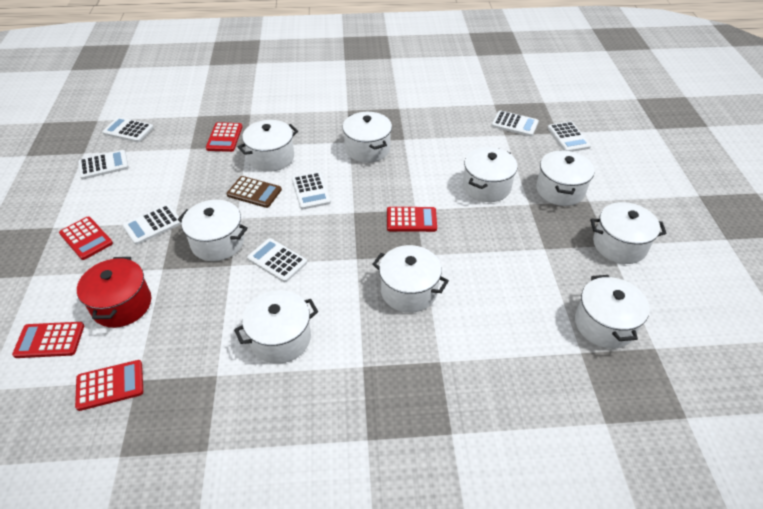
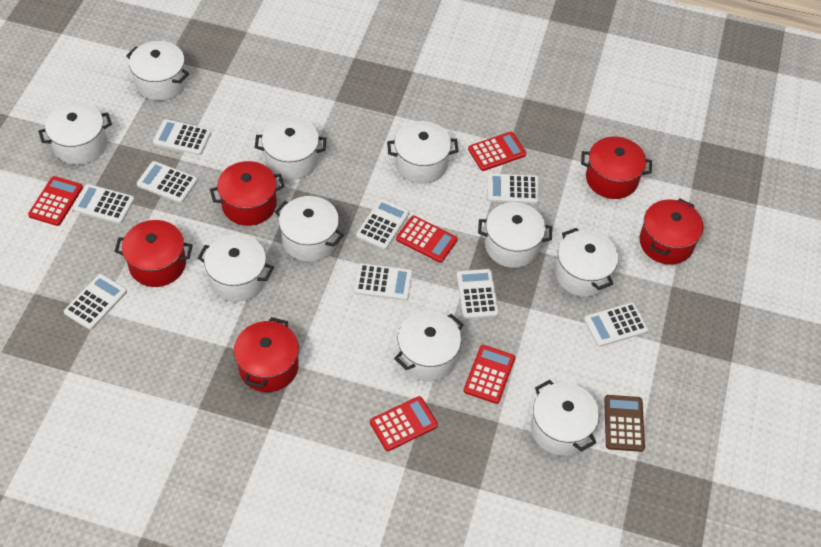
red pot: [77,257,151,328] = 1 -> [114,220,193,287] [210,161,285,226] [234,317,299,392] [581,136,652,199] [639,199,703,265] = 5
white calculator: [78,150,129,179] [102,117,154,142] [123,205,181,245] [247,238,307,282] [292,172,331,210] [492,110,539,137] [548,121,591,152] = 7 -> [64,274,127,330] [72,184,134,224] [137,161,198,203] [153,119,211,155] [354,263,412,301] [356,199,409,250] [457,269,499,319] [487,173,540,204] [584,302,648,347] = 9
white pot: [178,200,248,261] [234,290,318,364] [237,120,298,172] [343,112,392,162] [372,245,449,313] [463,147,518,202] [536,150,594,206] [575,275,650,349] [590,202,667,264] = 9 -> [38,102,112,165] [126,41,189,101] [198,234,274,302] [255,117,327,180] [275,196,344,262] [387,121,458,183] [394,311,463,381] [478,202,552,268] [531,380,599,456] [555,228,619,297] = 10

